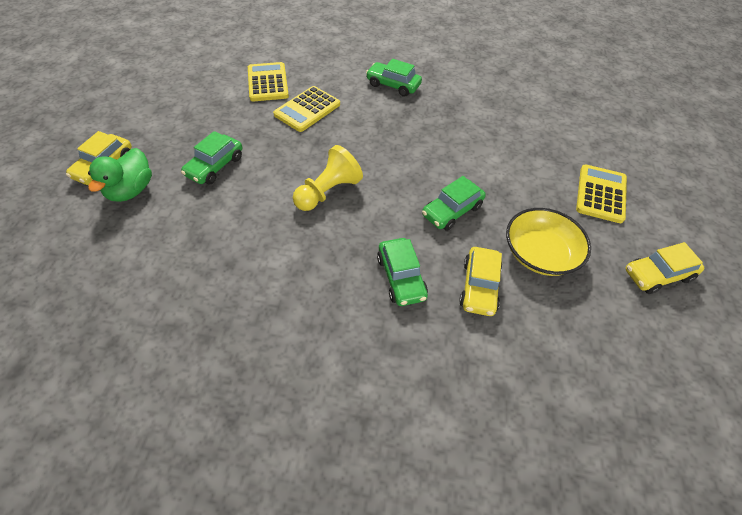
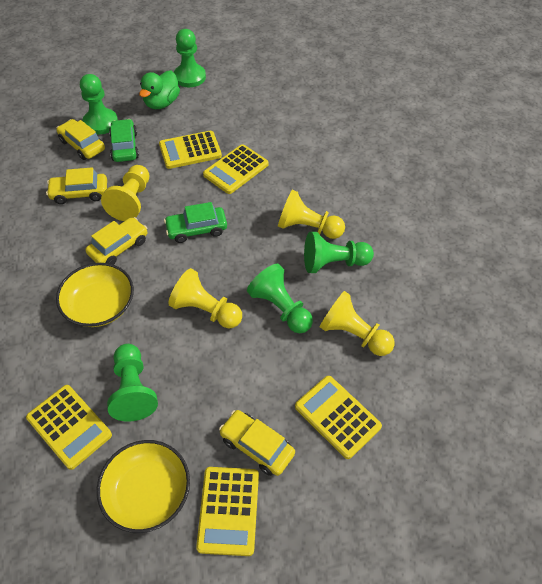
green car: [181,131,242,185] [366,59,422,97] [377,238,428,306] [422,176,486,231] = 4 -> [109,119,139,162] [164,202,227,243] = 2
green pawn: none = 0 -> [80,74,118,135] [107,344,158,422] [174,29,206,87] [247,264,313,333] [304,232,374,273] = 5
yellow bowl: [506,208,591,276] = 1 -> [56,263,134,327] [97,440,190,533] = 2
yellow calculator: [248,62,289,102] [273,86,340,132] [576,165,627,223] = 3 -> [26,385,112,470] [159,131,222,169] [196,467,259,556] [203,144,269,194] [295,376,382,459] = 5
yellow car: [66,131,132,185] [459,247,502,316] [625,242,704,294] = 3 -> [46,167,107,204] [56,119,105,160] [85,217,147,265] [219,410,295,476] = 4
yellow pawn: [293,145,363,211] = 1 -> [101,165,150,221] [168,268,242,329] [278,190,345,239] [320,291,395,356] = 4

